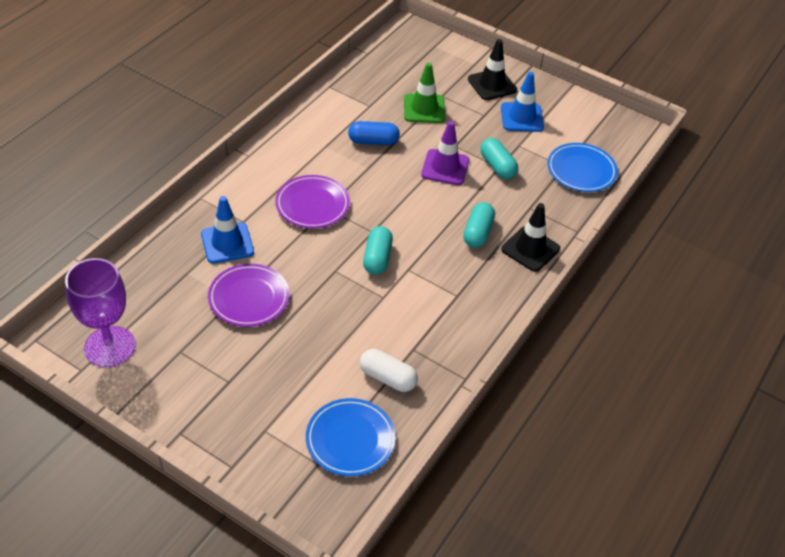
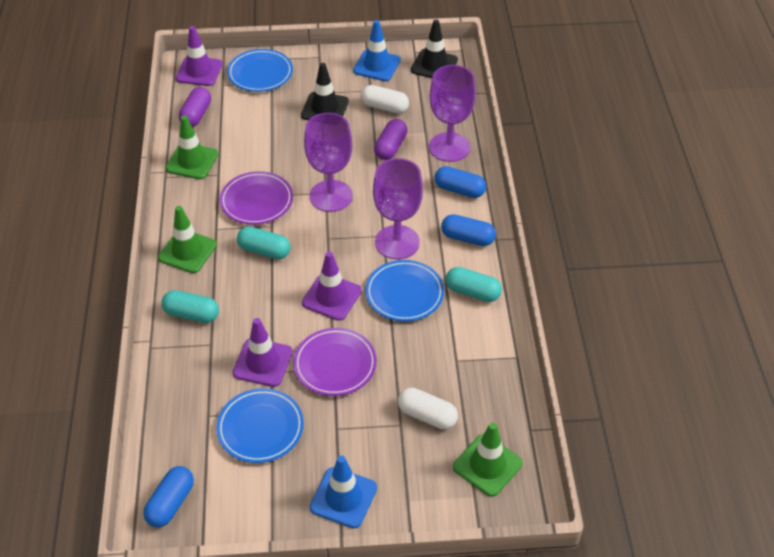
blue capsule: [348,121,400,145] = 1 -> [143,466,194,527] [435,166,486,198] [441,214,496,246] = 3
blue plate: [306,398,396,476] [547,143,618,192] = 2 -> [216,388,304,463] [227,49,293,92] [365,260,444,322] = 3
green traffic cone: [404,63,445,123] = 1 -> [158,206,217,273] [165,115,218,179] [453,422,523,497] = 3
purple capsule: none = 0 -> [179,87,211,127] [374,119,408,160] = 2
purple goblet: [65,258,136,368] = 1 -> [304,113,353,212] [373,158,423,259] [429,65,476,162] = 3
purple traffic cone: [421,121,469,185] = 1 -> [176,26,223,86] [232,318,293,387] [302,252,362,321] = 3
white capsule: [360,349,418,392] = 1 -> [361,85,409,114] [398,387,458,429] = 2

